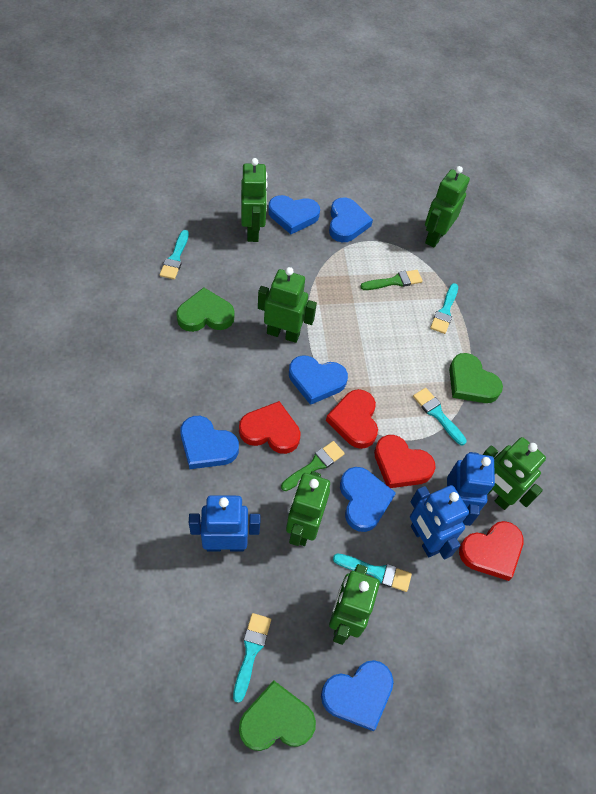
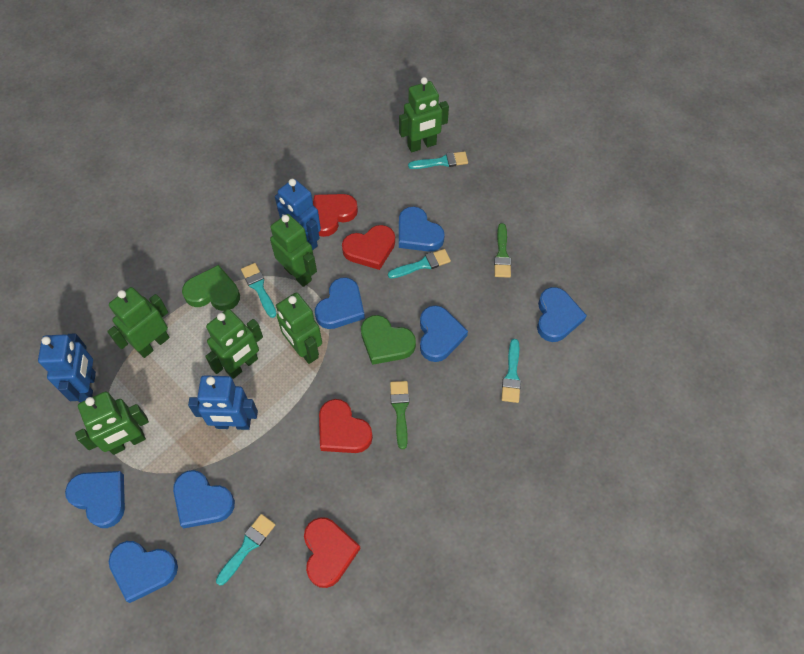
blue heart: [180,416,239,469] [268,195,320,234] [289,355,348,405] [321,660,394,731] [329,198,373,242] [340,467,396,532] = 6 -> [65,471,125,528] [109,541,178,603] [173,470,235,529] [315,277,365,329] [399,207,445,252] [420,305,468,362] [537,287,587,342] = 7
green heart: [176,287,235,332] [239,680,316,751] [449,353,503,403] = 3 -> [182,265,240,311] [361,315,416,365] = 2

